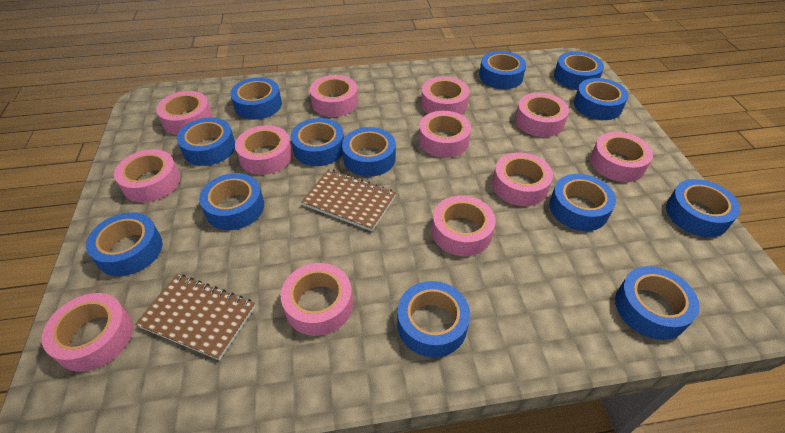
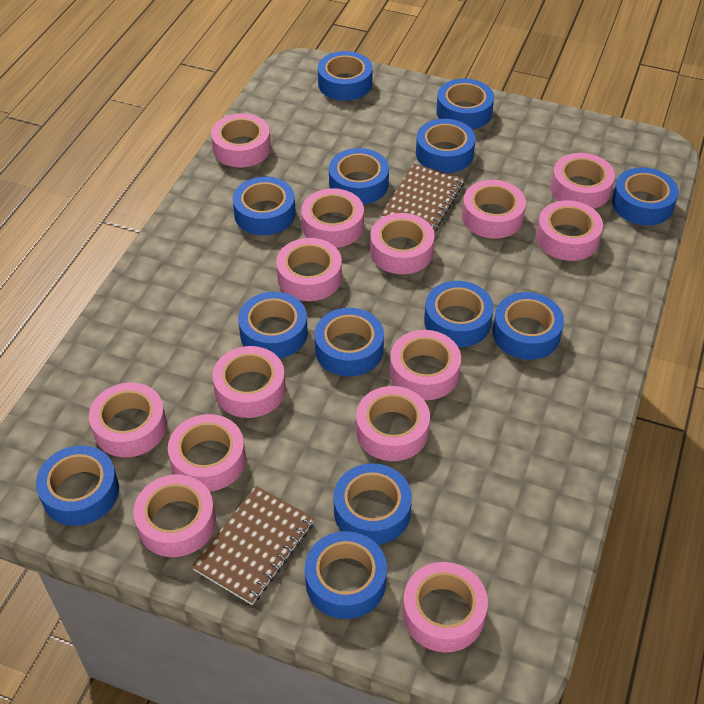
pink tape: [42,293,133,372] [114,149,180,203] [156,91,213,135] [235,125,292,175] [281,263,353,336] [310,75,358,117] [419,111,471,158] [421,76,470,115] [432,195,496,256] [492,153,553,206] [515,93,569,137] [590,132,653,182] = 12 -> [89,382,167,457] [133,474,216,557] [168,414,246,492] [211,113,271,167] [212,346,286,418] [276,238,342,301] [301,188,364,248] [356,386,430,461] [370,213,434,274] [390,330,461,400] [402,562,488,652] [462,180,526,239] [536,200,603,261] [551,153,615,209] = 14

